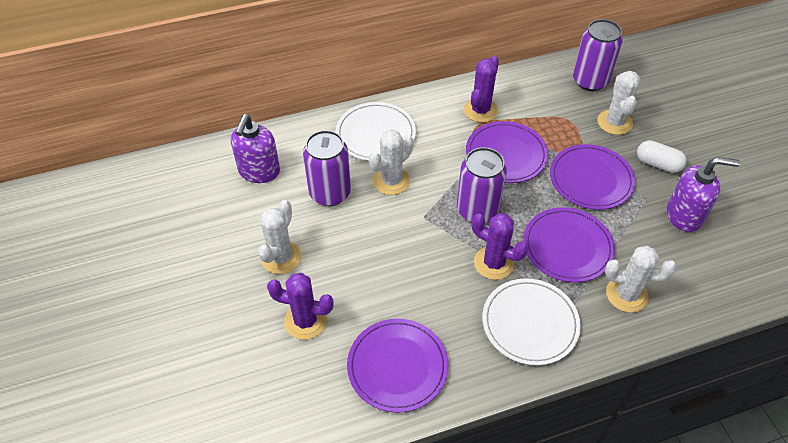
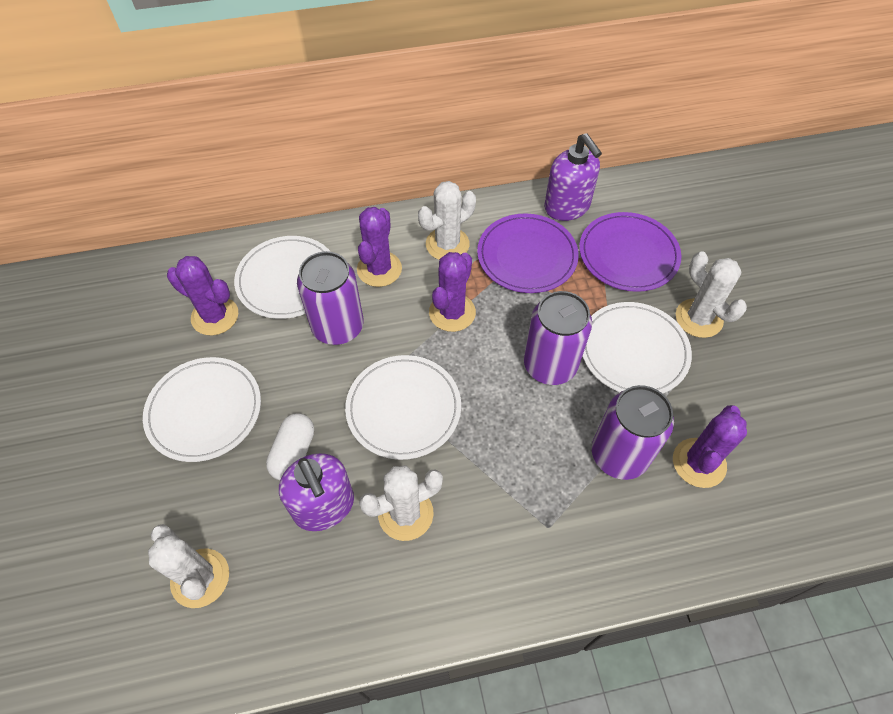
purple cactus: [267,273,334,340] [464,56,499,123] [472,213,529,280] = 3 -> [167,256,238,335] [357,207,402,287] [429,252,476,332] [673,405,747,488] = 4
purple plate: [347,319,448,413] [466,121,548,183] [523,207,615,282] [550,144,635,210] = 4 -> [477,214,579,293] [579,212,682,292] = 2
white plate: [336,102,416,161] [482,278,581,365] = 2 -> [143,357,261,462] [234,236,331,319] [345,355,461,460] [582,302,692,393] = 4

